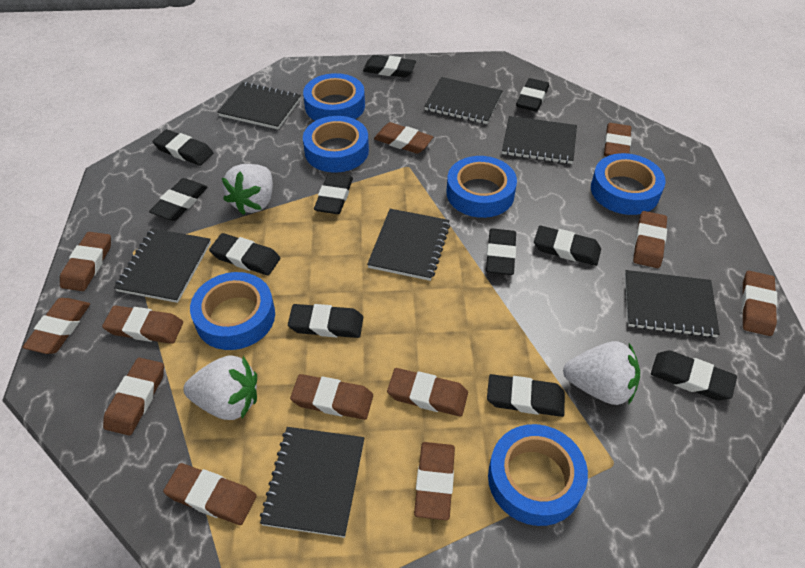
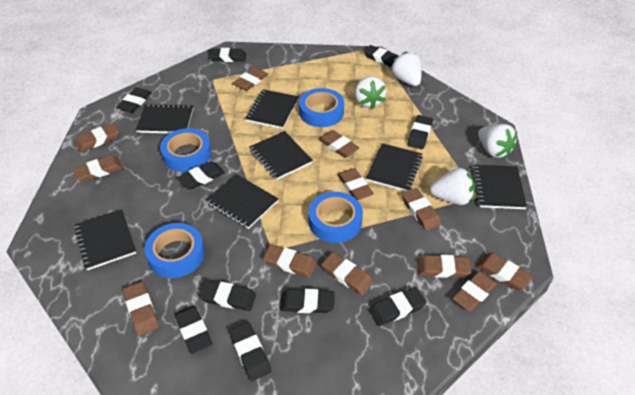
black eraser: [149,178,208,221] [152,129,213,166] [209,233,280,275] [288,304,363,338] [314,173,353,214] [363,55,416,78] [486,228,516,275] [487,374,565,417] [516,78,549,112] [534,226,601,266] [651,350,737,401] = 11 -> [116,87,152,113] [174,306,212,354] [177,161,225,190] [199,280,256,311] [208,48,246,62] [229,322,271,381] [280,289,335,313] [364,45,398,67] [369,287,426,326] [407,115,433,149] = 10
blue tape: [190,272,275,350] [303,73,365,121] [303,116,369,173] [447,156,517,218] [488,424,588,526] [591,153,666,215] = 6 -> [145,223,205,278] [160,128,211,172] [299,88,344,127] [308,192,363,243] = 4
white strawberry: [183,355,257,420] [222,164,273,215] [563,341,640,405] = 3 -> [355,76,386,109] [390,51,422,86] [430,168,475,205] [478,124,517,158] = 4

